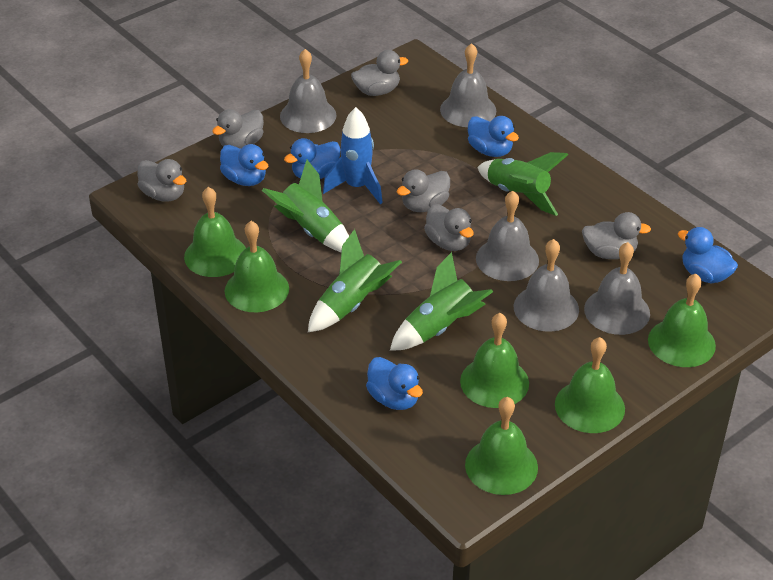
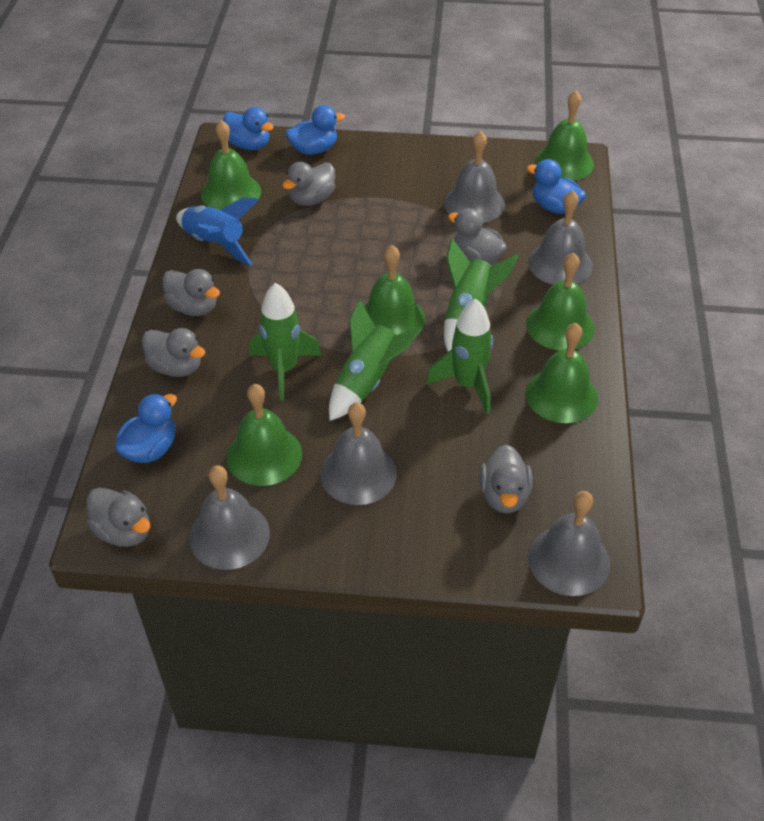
blue duck: [220,144,268,186] [284,138,340,179] [366,357,423,410] [468,116,519,157] [678,227,738,283] = 5 -> [115,394,177,463] [223,107,274,150] [286,105,345,155] [527,159,586,214] = 4

